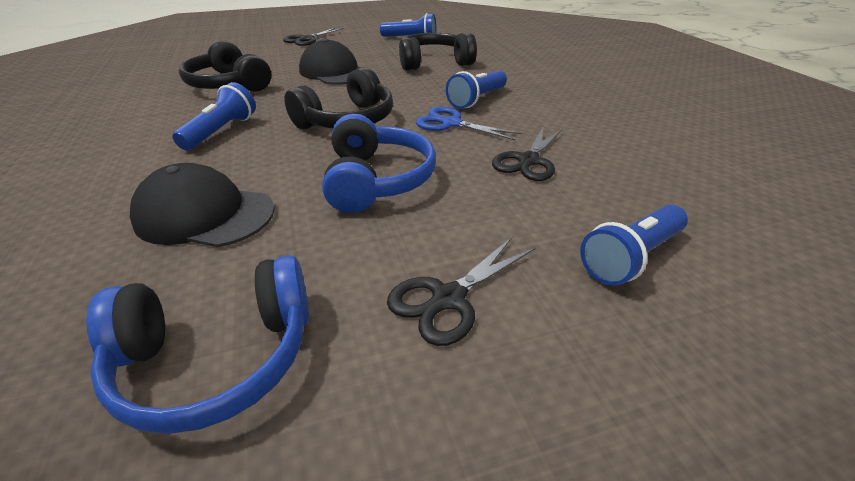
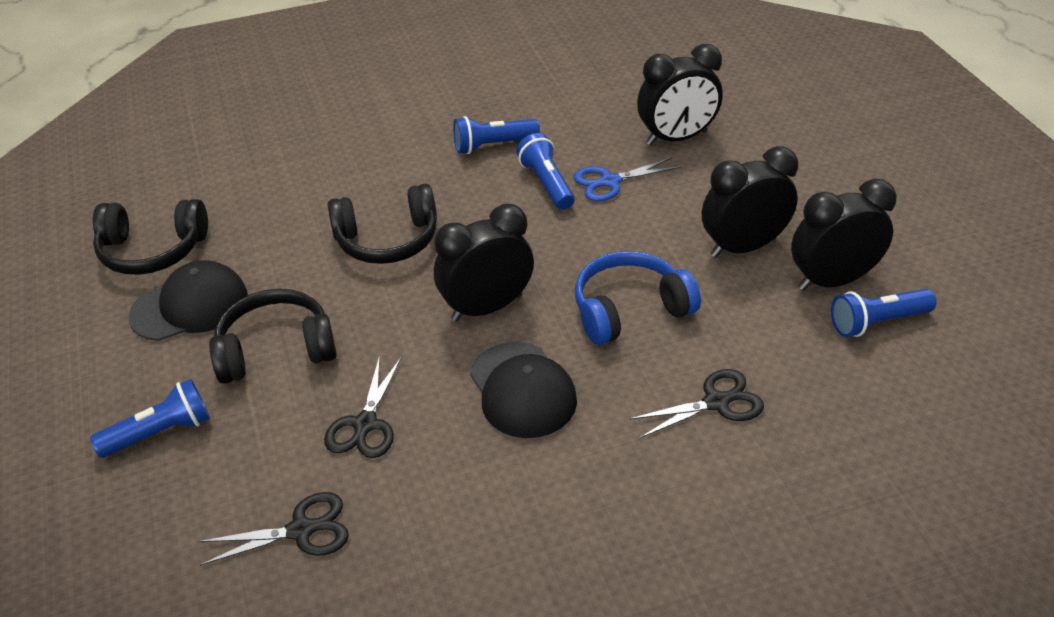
black clock: none = 0 -> [434,204,534,322] [637,44,723,145] [702,146,798,258] [791,179,897,291] = 4
blue headphones: [86,255,309,434] [322,114,436,213] = 2 -> [575,251,701,345] = 1

